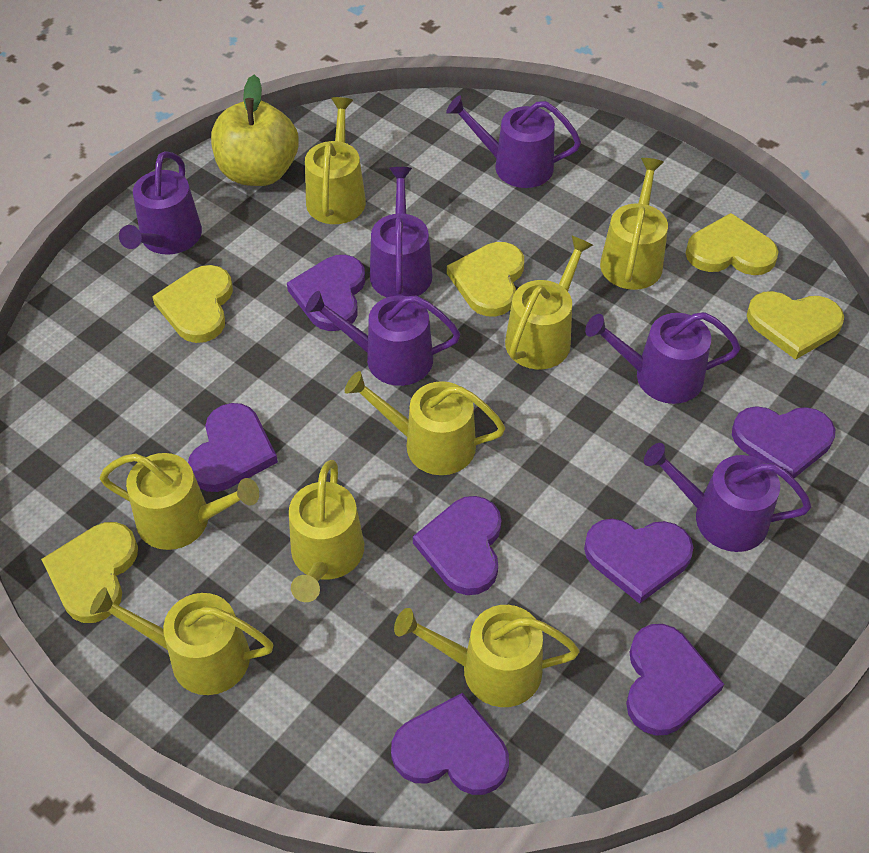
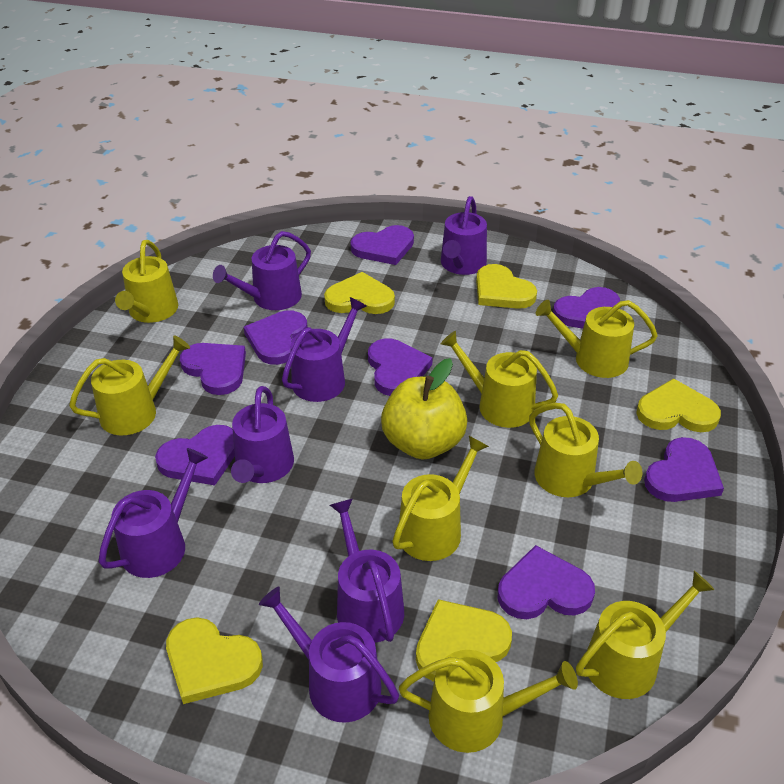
purple heart: [188,403,278,492] [287,255,365,331] [391,693,509,795] [413,496,501,595] [584,519,693,604] [626,624,724,736] [732,406,835,478] = 7 -> [155,425,235,485] [180,343,246,395] [244,310,308,365] [350,225,414,265] [368,338,433,396] [498,545,595,619] [553,287,620,329] [644,437,724,502] = 8
purple watering can: [119,151,202,255] [305,291,460,386] [370,167,433,298] [446,95,581,188] [585,312,741,404] [644,443,812,552] = 6 -> [99,448,208,578] [213,231,311,310] [231,386,294,483] [259,587,399,723] [282,297,367,402] [330,499,404,643] [441,196,487,275] = 7

